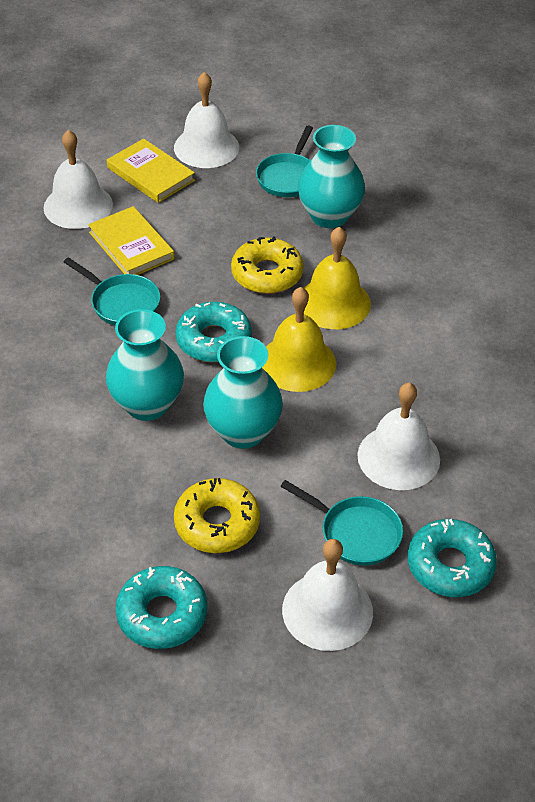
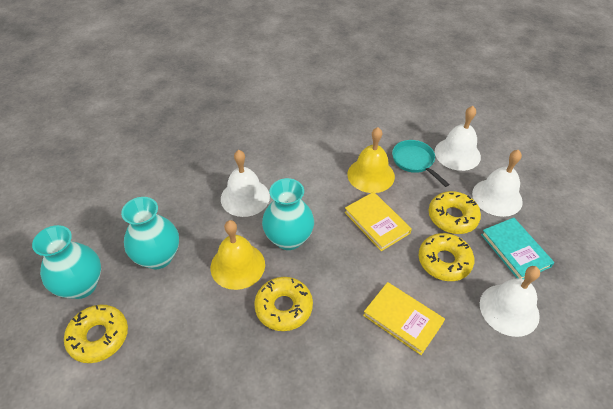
turquoise book: none = 0 -> [481,218,555,279] = 1
turquoise donut: [115,566,207,649] [175,302,252,362] [407,519,497,597] = 3 -> none = 0
turquoise pan: [64,257,160,325] [256,125,313,197] [280,480,403,566] = 3 -> [392,140,450,187] = 1
yellow donut: [174,478,260,553] [231,236,304,294] = 2 -> [64,305,128,363] [254,277,313,331] [419,233,474,281] [429,191,481,234] = 4

